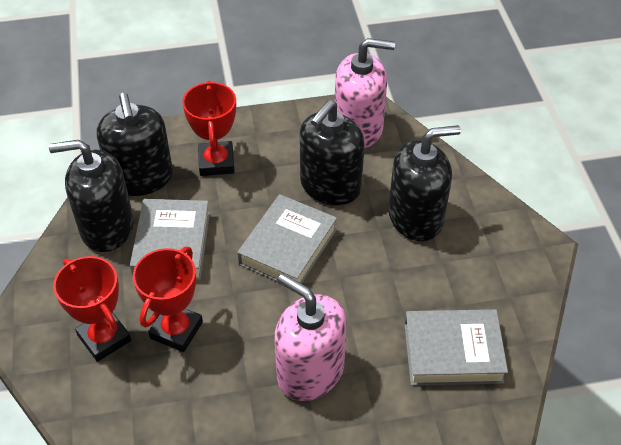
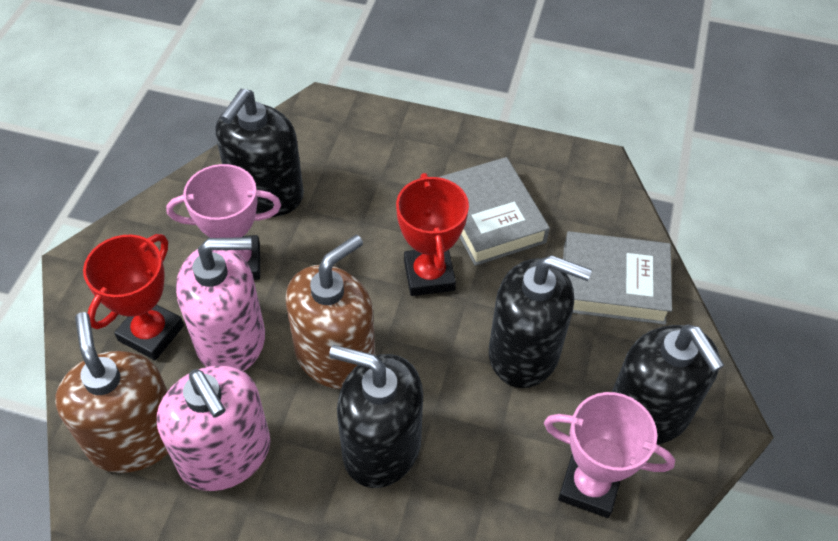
brown soap dispenser: none = 0 -> [55,312,168,473] [286,235,375,389] = 2
grey book: [130,199,210,280] [237,194,337,284] [404,309,508,386] = 3 -> [439,157,550,266] [563,231,672,325] = 2
pink trophy: none = 0 -> [166,164,281,280] [544,392,675,518] = 2
red trophy: [53,256,131,362] [133,247,203,352] [182,81,236,176] = 3 -> [83,234,184,360] [396,173,469,296] = 2

